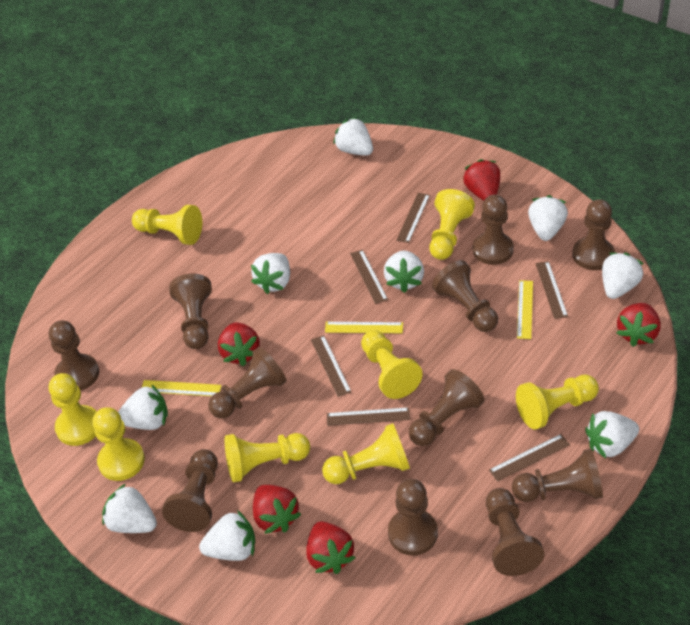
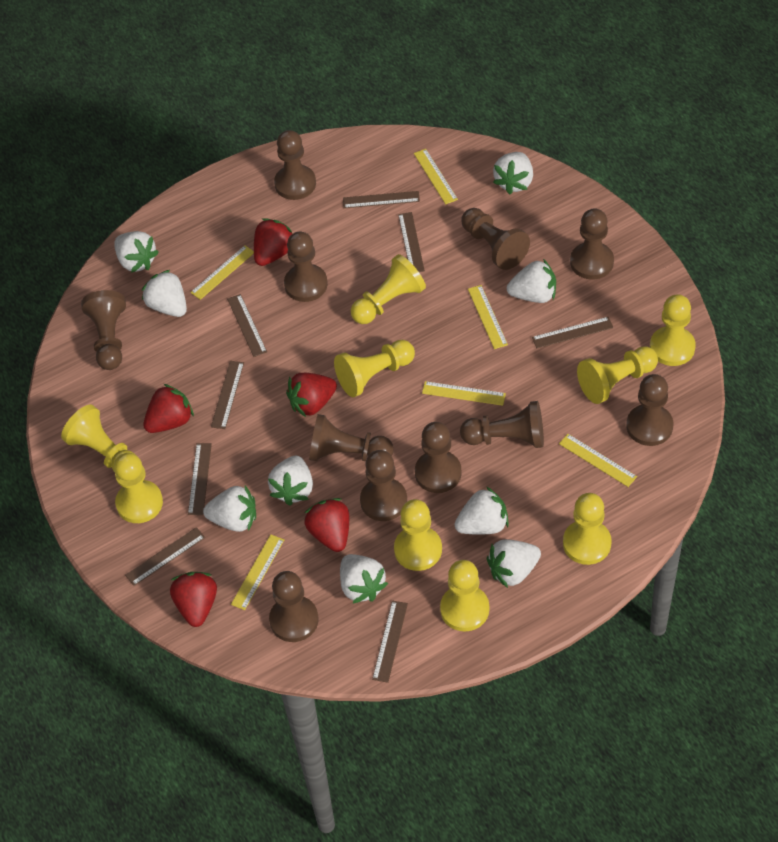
brown ruler: [311,335,351,397] [327,407,410,426] [350,250,388,304] [396,193,430,243] [489,434,570,482] [536,261,568,319] = 6 -> [125,527,205,586] [188,443,212,515] [211,361,244,429] [227,294,267,357] [343,191,420,208] [372,601,408,683] [398,212,425,272] [532,317,613,348] = 8
yellow pawn: [49,373,97,446] [92,407,145,481] [132,205,202,245] [225,433,310,482] [322,423,410,484] [361,330,423,399] [429,189,475,260] [516,375,599,430] = 8 -> [61,405,135,471] [114,453,163,523] [334,340,415,397] [351,254,426,324] [394,499,442,571] [440,560,489,631] [563,493,611,565] [577,346,658,404] [650,294,696,366] = 9
yellow ruler: [142,380,222,396] [325,322,403,333] [517,280,533,339] = 3 -> [190,245,254,300] [231,534,284,610] [414,149,458,204] [422,381,506,406] [468,285,508,349] [559,434,637,487] = 6

